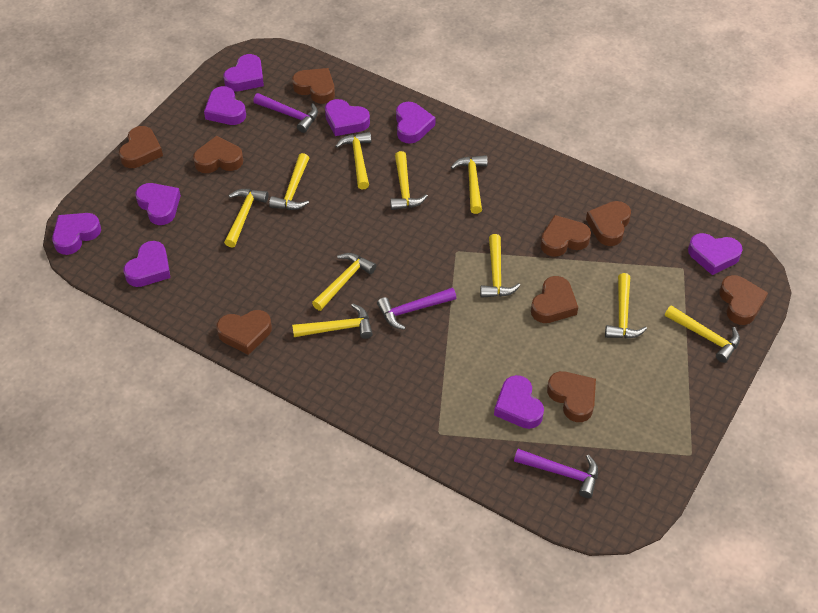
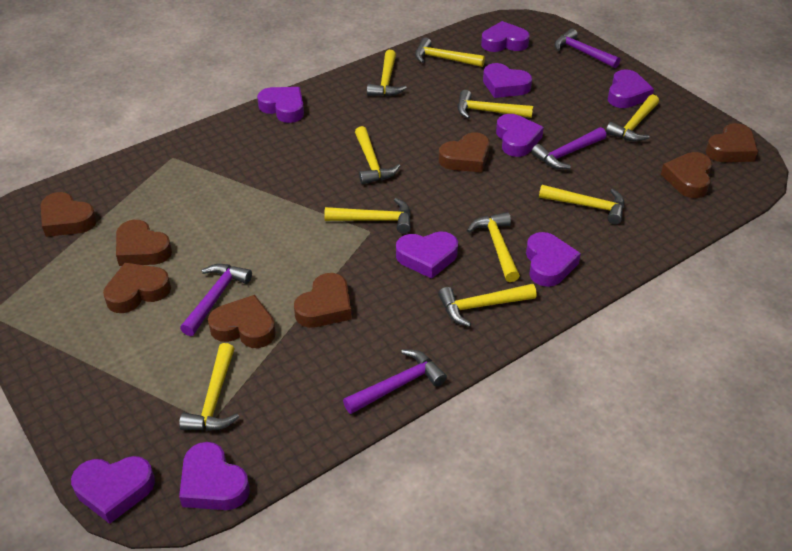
brown heart: [119,126,163,168] [193,136,243,173] [216,310,272,355] [292,68,335,104] [531,276,578,323] [540,215,591,257] [547,371,596,422] [586,201,631,246] [719,275,768,325] = 9 -> [41,192,97,237] [103,263,171,313] [116,220,172,266] [208,295,276,348] [294,273,352,328] [439,133,490,172] [661,152,712,198] [706,123,758,162] = 8
purple hammer: [253,93,318,133] [377,288,456,330] [514,449,598,498] = 3 -> [180,264,252,336] [343,349,447,414] [531,127,606,169] [554,28,620,68] = 4

